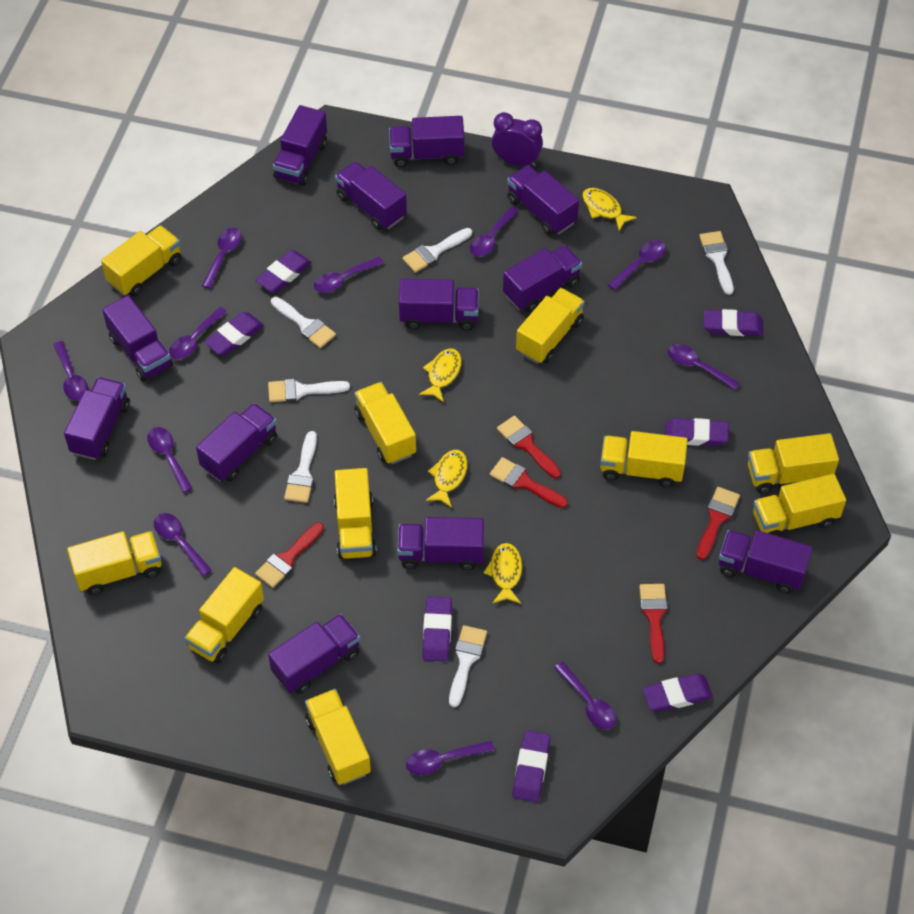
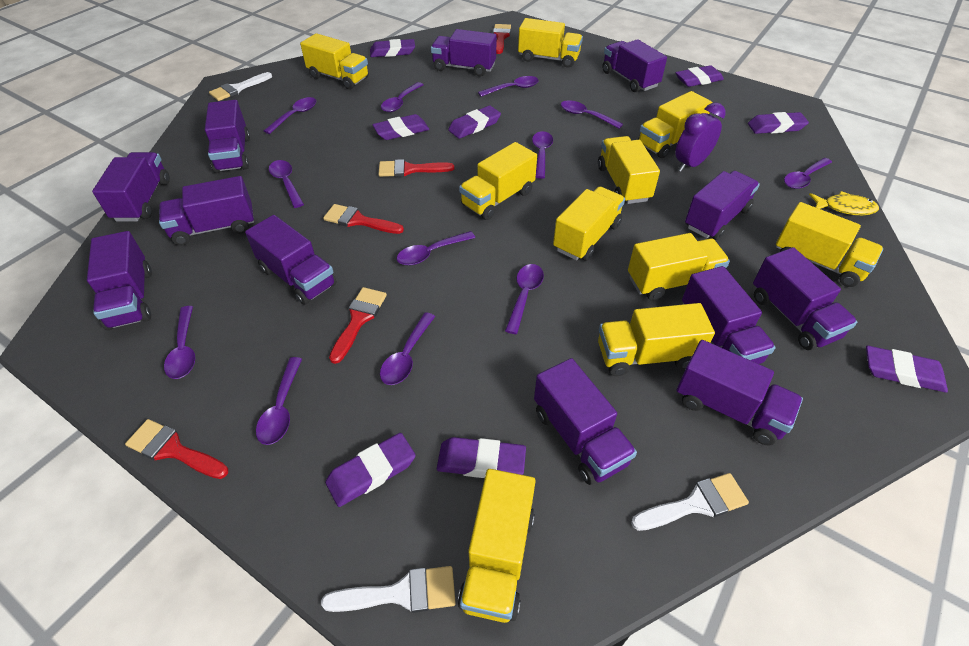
purple eraser: [204,312,264,356] [255,250,311,293] [422,596,452,662] [512,730,550,802] [642,674,713,712] [665,418,729,446] [704,309,763,336] = 7 -> [325,433,416,507] [370,39,415,57] [373,114,429,140] [437,437,526,478] [448,105,501,139] [675,65,724,87] [748,112,809,134] [866,346,948,393] = 8
purple spoon: [53,341,88,401] [147,427,193,493] [154,513,212,576] [169,307,227,359] [202,228,242,289] [314,256,384,293] [406,741,495,775] [470,207,518,257] [554,661,616,730] [607,240,666,290] [668,344,740,390] = 11 -> [164,306,195,379] [256,357,302,445] [264,97,316,134] [269,160,304,208] [380,312,435,385] [381,82,423,112] [397,231,475,266] [478,76,539,97] [505,264,544,334] [532,131,553,179] [561,100,623,129] [784,158,832,189] = 12
white brush: [268,379,350,402] [271,297,336,348] [284,431,317,503] [402,228,472,273] [449,625,487,707] [699,231,734,295] = 6 -> [209,72,272,101] [321,566,456,613] [631,473,749,531] = 3
yellow fish: [419,348,462,402] [426,450,467,508] [484,543,522,604] [582,188,637,231] = 4 -> [809,191,879,215] = 1

